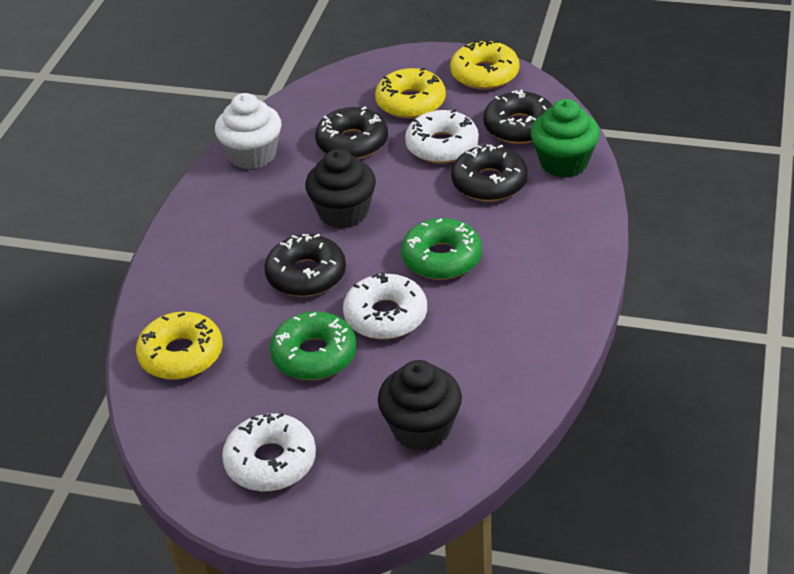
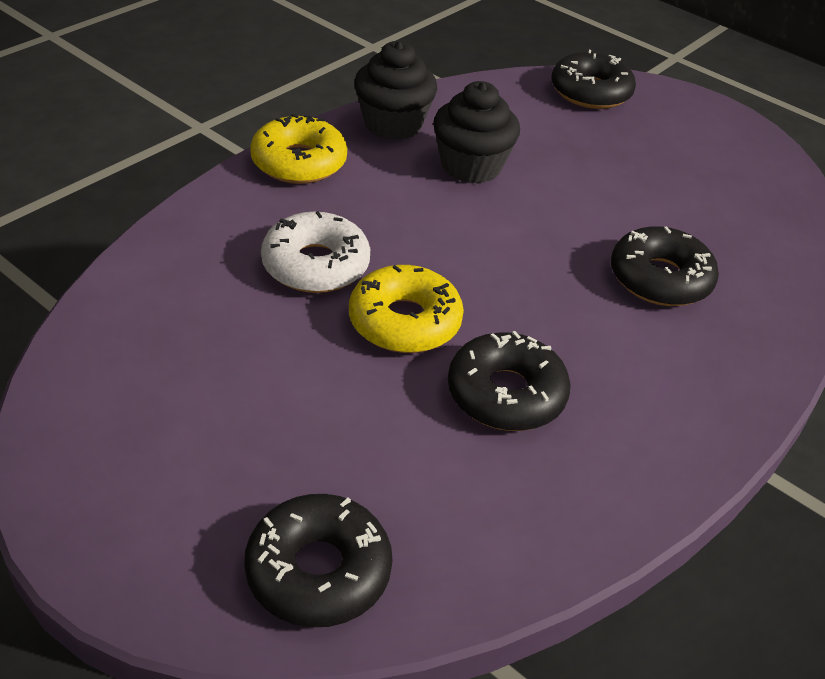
green cupcake: [531,99,600,177] = 1 -> none = 0
green donut: [270,312,357,380] [401,218,482,280] = 2 -> none = 0
white cupcake: [215,93,281,170] = 1 -> none = 0
white donut: [222,413,316,492] [343,272,427,339] [405,109,479,164] = 3 -> [261,211,370,293] = 1
yellow donut: [136,311,222,380] [375,67,446,119] [450,40,520,90] = 3 -> [250,114,347,184] [349,265,464,353] = 2

